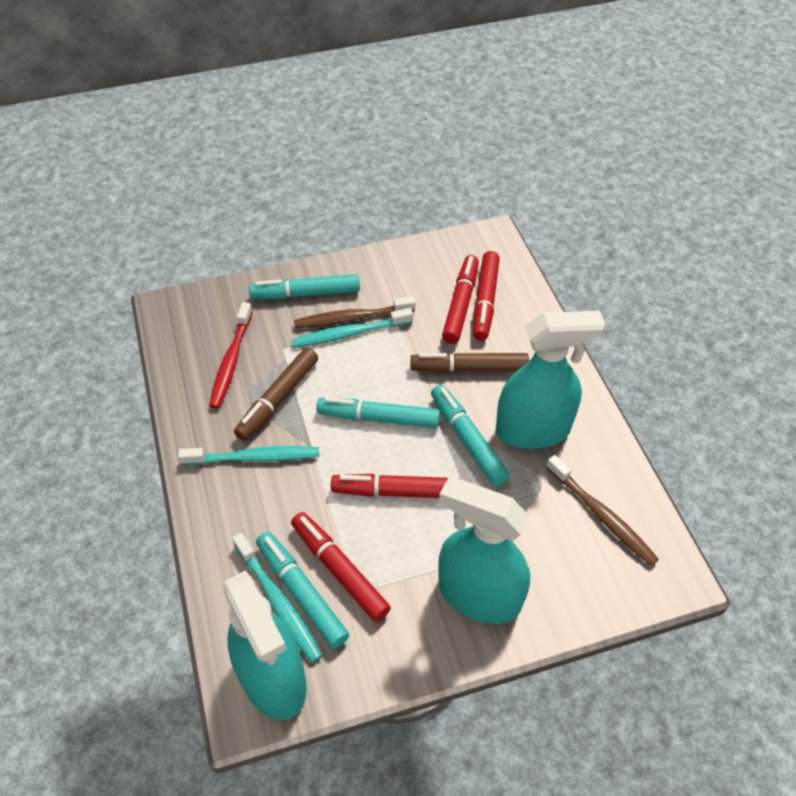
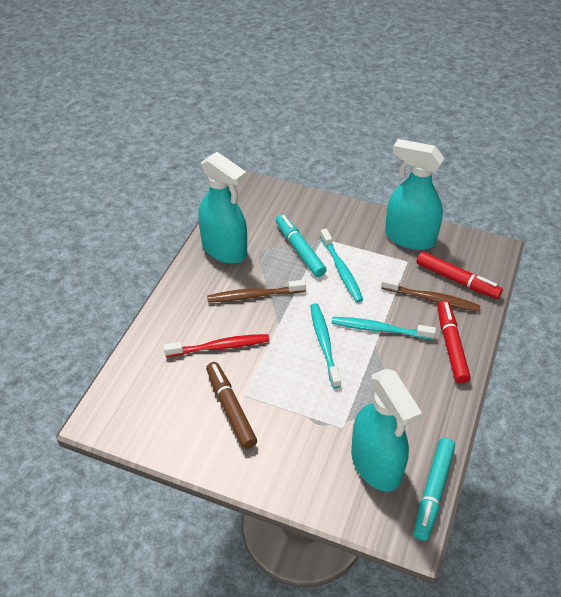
brown marker: [234,348,318,441] [410,352,529,373] = 2 -> [206,362,257,449] = 1
red marker: [291,512,391,622] [331,474,460,498] [442,255,479,344] [473,251,500,340] = 4 -> [416,252,503,299] [437,300,470,384] = 2
turquoise marker: [249,274,360,299] [256,532,349,649] [316,397,440,428] [431,385,510,486] = 4 -> [276,214,327,277] [413,438,455,541] = 2

